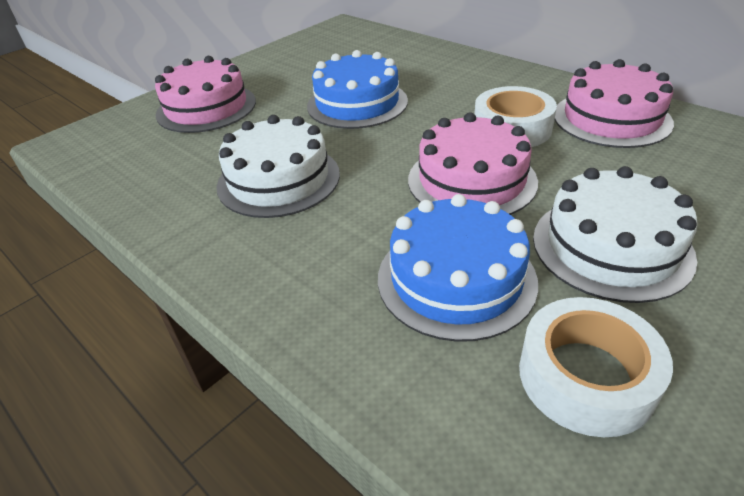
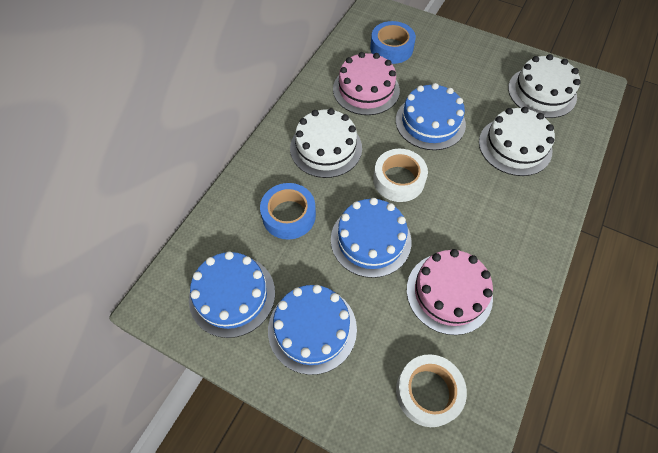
blue cake: [307,50,408,129] [378,194,538,342] = 2 -> [189,251,275,338] [268,285,357,375] [331,198,411,278] [396,83,466,150] = 4
blue tape: none = 0 -> [260,183,316,240] [370,21,416,64] = 2
pink cake: [155,56,256,133] [408,113,538,215] [555,59,674,148] = 3 -> [333,52,400,115] [407,249,493,335] = 2
white cake: [217,115,340,218] [533,166,698,303] = 2 -> [290,108,362,178] [479,107,555,176] [508,54,581,118] = 3

